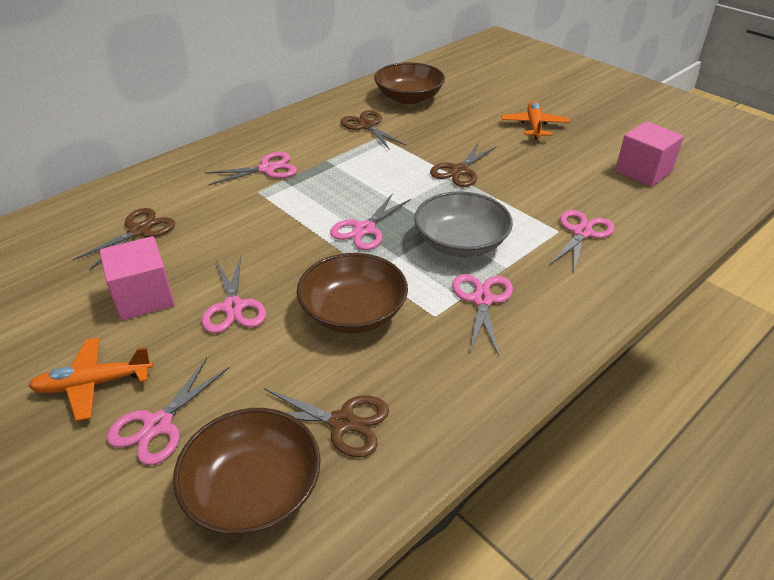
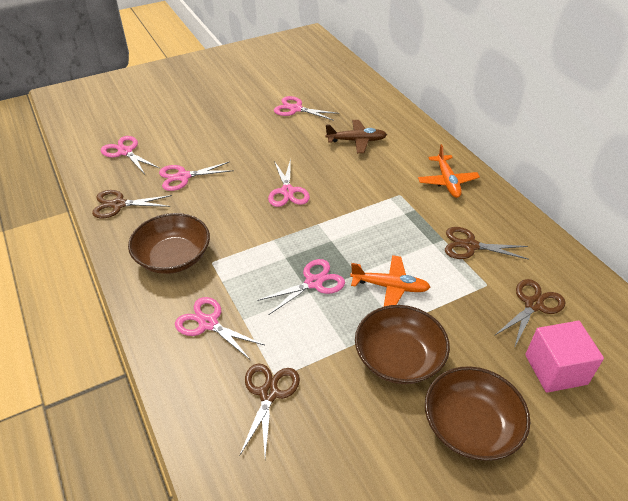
brown plane: none = 0 -> [325,120,387,153] = 1
grey bowl: [414,191,513,257] = 1 -> none = 0
pink cube: [99,236,175,320] [615,121,684,187] = 2 -> [525,321,604,393] = 1

